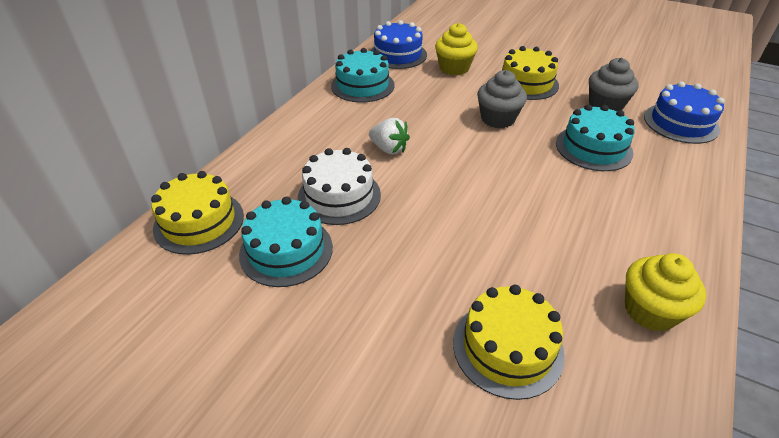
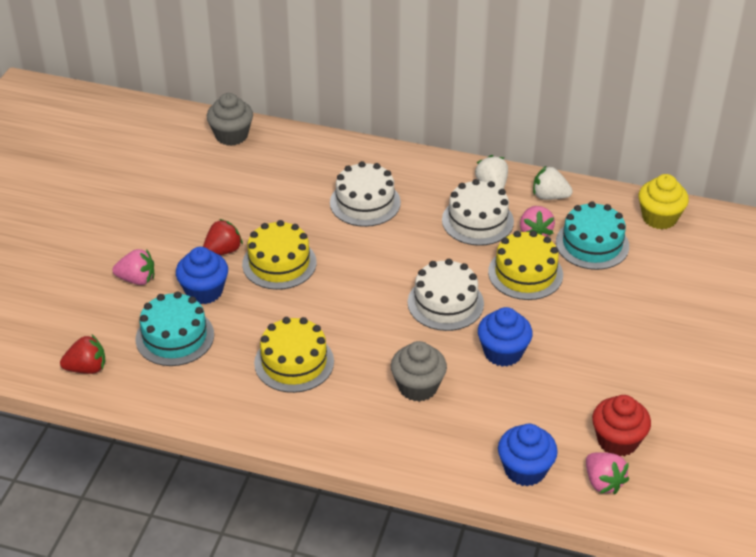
blue cake: [370,20,427,69] [644,82,725,144] = 2 -> none = 0
blue cupcake: none = 0 -> [176,247,228,304] [478,307,533,367] [498,424,558,486] = 3
pink strawberry: none = 0 -> [112,249,154,285] [520,206,555,237] [586,452,629,494] = 3
red cupcake: none = 0 -> [592,395,651,456] = 1
red strawberry: none = 0 -> [60,335,105,374] [203,219,243,255] = 2
turquoise cake: [239,197,333,287] [331,48,394,102] [556,104,635,171] = 3 -> [136,292,214,366] [556,201,629,270] = 2
white cake: [298,148,381,225] = 1 -> [330,161,401,227] [408,259,484,331] [442,179,514,246] = 3
white strawberry: [369,118,410,155] = 1 -> [475,155,508,189] [533,166,573,200] = 2
yellow cupcake: [435,23,478,75] [625,253,706,331] = 2 -> [639,174,689,229] = 1

